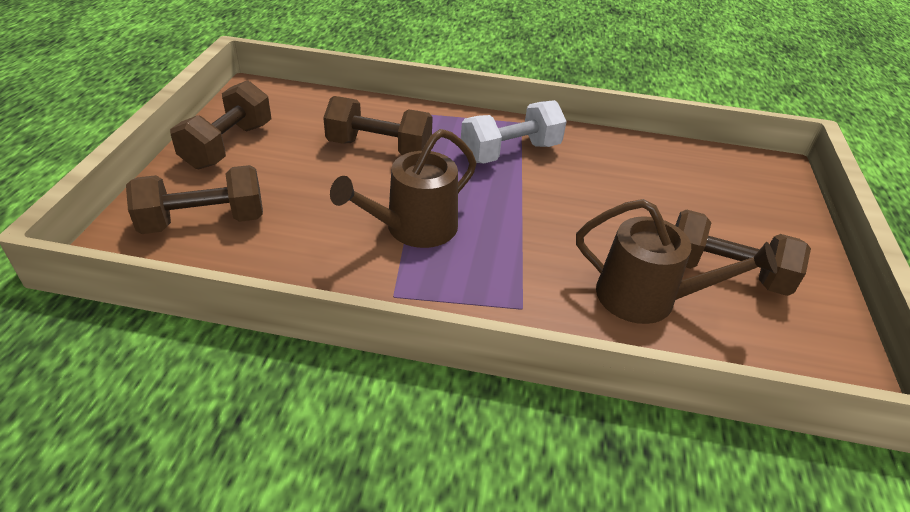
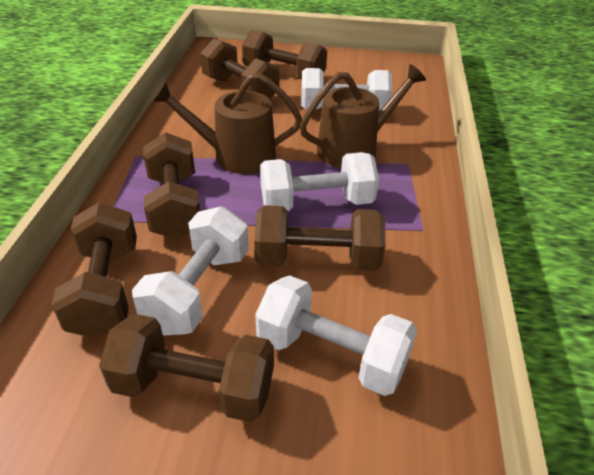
brown dumbbell: [126,165,263,234] [170,80,271,169] [323,96,433,155] [675,209,811,296] = 4 -> [51,202,137,338] [99,314,274,422] [143,132,200,239] [200,38,280,99] [242,30,327,80] [254,205,385,270] = 6
white dumbbell: [461,100,567,163] = 1 -> [132,206,249,336] [255,275,417,396] [260,152,379,212] [301,68,392,111] = 4

